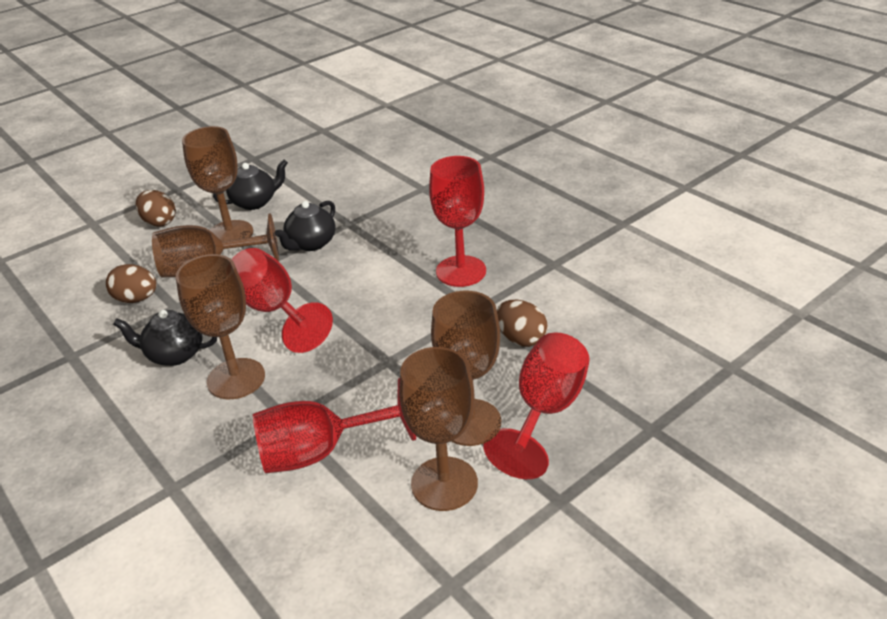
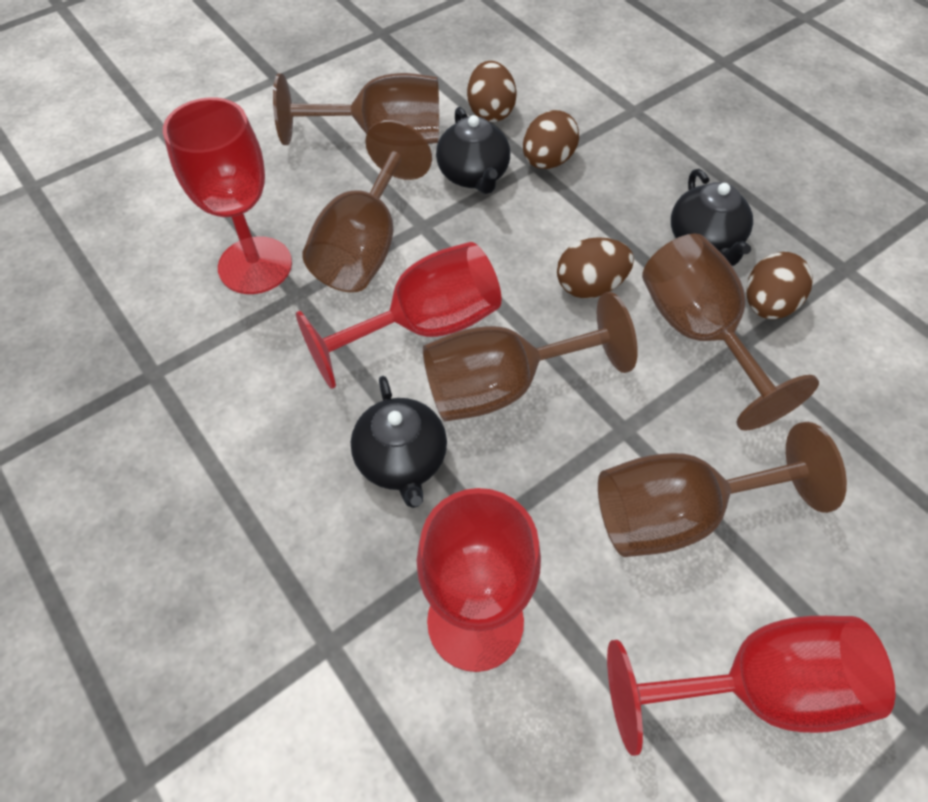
brown egg: [106,264,157,303] [136,190,176,227] [497,300,548,347] = 3 -> [467,61,517,122] [523,110,579,169] [557,237,634,299] [746,252,813,319] = 4

